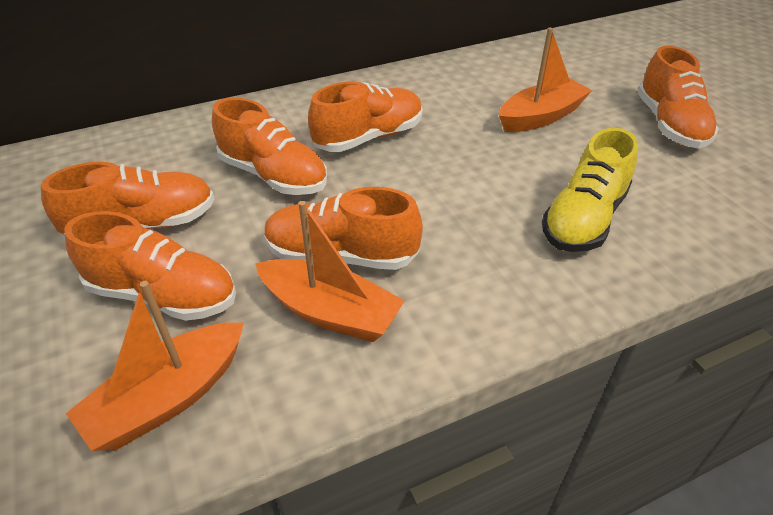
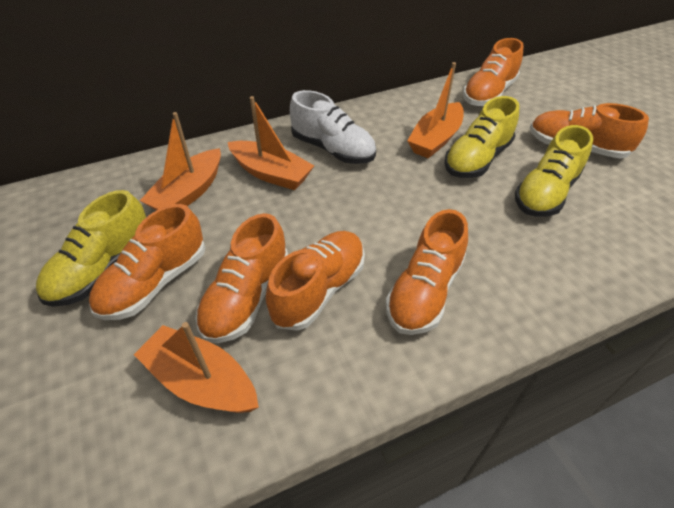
orange boat: [66,281,244,451] [255,201,405,342] [499,27,592,132] = 3 -> [134,322,259,413] [140,112,221,210] [228,96,314,190] [407,62,464,158] = 4
white shoe: none = 0 -> [290,90,376,164] = 1
yellow shoe: [542,128,638,252] = 1 -> [36,190,146,307] [444,96,519,178] [515,125,593,217] = 3

